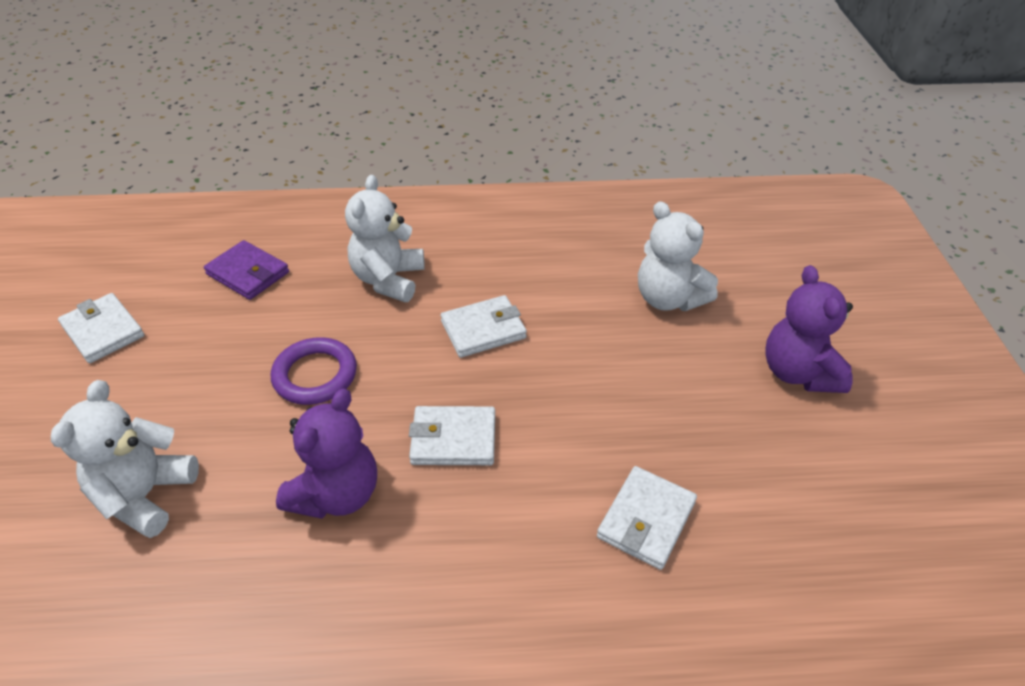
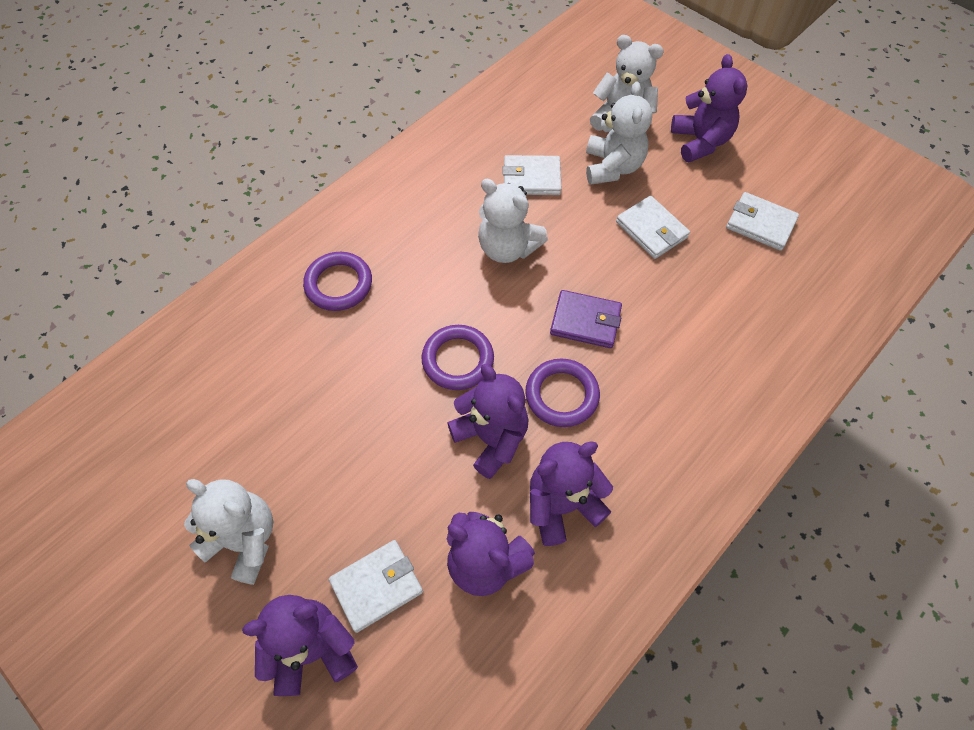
purple ring: [271,337,357,405] = 1 -> [303,252,372,311] [421,325,494,390] [525,359,600,427] = 3
purple teddy bear: [276,389,377,519] [765,265,853,393] = 2 -> [242,595,358,696] [447,364,528,479] [447,512,535,596] [530,441,613,546] [671,54,747,162] = 5
white teddy bear: [51,380,199,538] [345,175,425,302] [638,201,718,311] = 3 -> [184,479,274,585] [478,179,548,263] [586,82,652,185] [590,35,664,131] = 4

